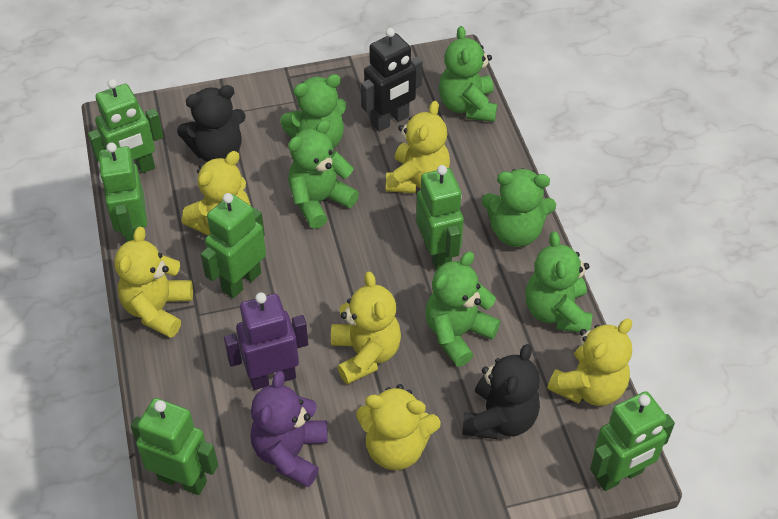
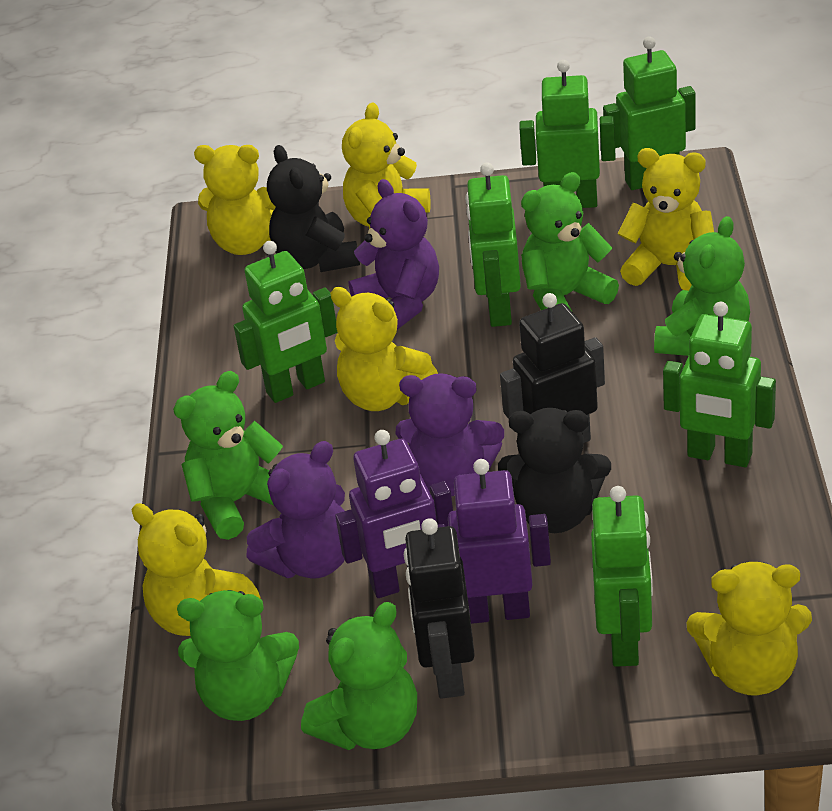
black robot: [361,28,423,132] = 1 -> [404,518,475,699] [500,293,605,443] = 2
green teddy bear: [280,74,347,148] [288,120,359,229] [426,252,500,367] [439,26,497,122] [482,168,556,247] [526,231,592,333] = 6 -> [173,371,283,540] [177,590,299,721] [301,602,417,750] [521,172,619,311] [654,216,750,356] = 5
purple robot: [224,293,308,390] = 1 -> [335,430,453,598] [438,459,551,624] = 2
purple teddy bear: [250,371,328,487] = 1 -> [247,441,345,579] [348,179,439,330] [396,373,504,496] = 3

